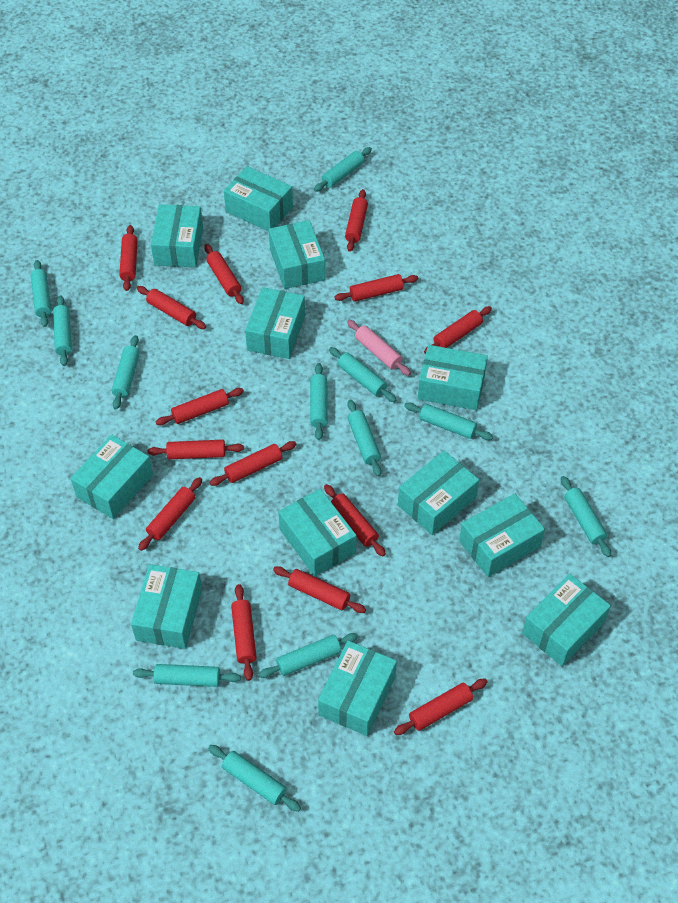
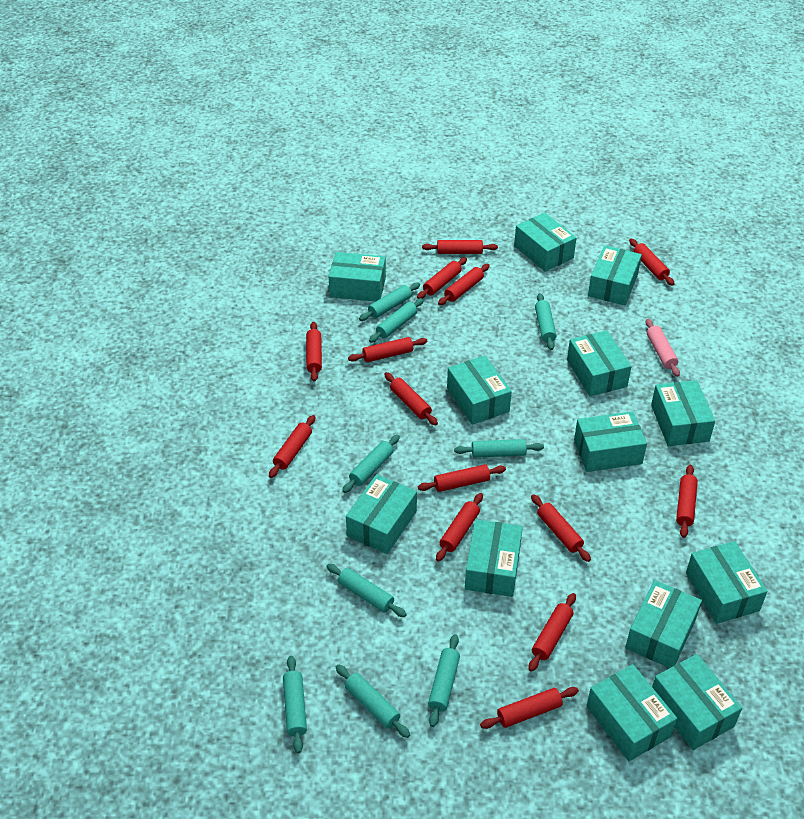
turquoise box: [70,435,153,519] [131,564,202,649] [151,204,203,267] [224,166,293,231] [245,287,305,359] [269,220,325,289] [279,489,356,576] [318,641,397,736] [398,451,479,535] [418,345,488,410] [459,494,545,577] [522,574,611,666] = 12 -> [328,252,386,302] [346,474,417,554] [447,355,512,425] [465,519,523,597] [514,212,577,272] [567,330,632,396] [574,411,647,472] [587,664,677,761] [588,245,642,306] [625,580,702,668] [651,380,715,446] [652,654,742,750] [686,541,768,624] = 13
turquoise rolling pin: [31,260,52,327] [53,295,72,366] [112,335,140,410] [133,664,241,687] [208,745,301,812] [259,633,358,678] [310,363,328,440] [314,147,372,192] [329,347,396,402] [347,399,382,476] [404,403,493,440] [561,476,611,557] = 12 -> [283,656,307,753] [326,564,407,617] [336,664,410,738] [342,435,400,493] [359,282,420,321] [369,298,424,343] [428,634,460,727] [454,439,544,458] [535,293,556,350] = 9

